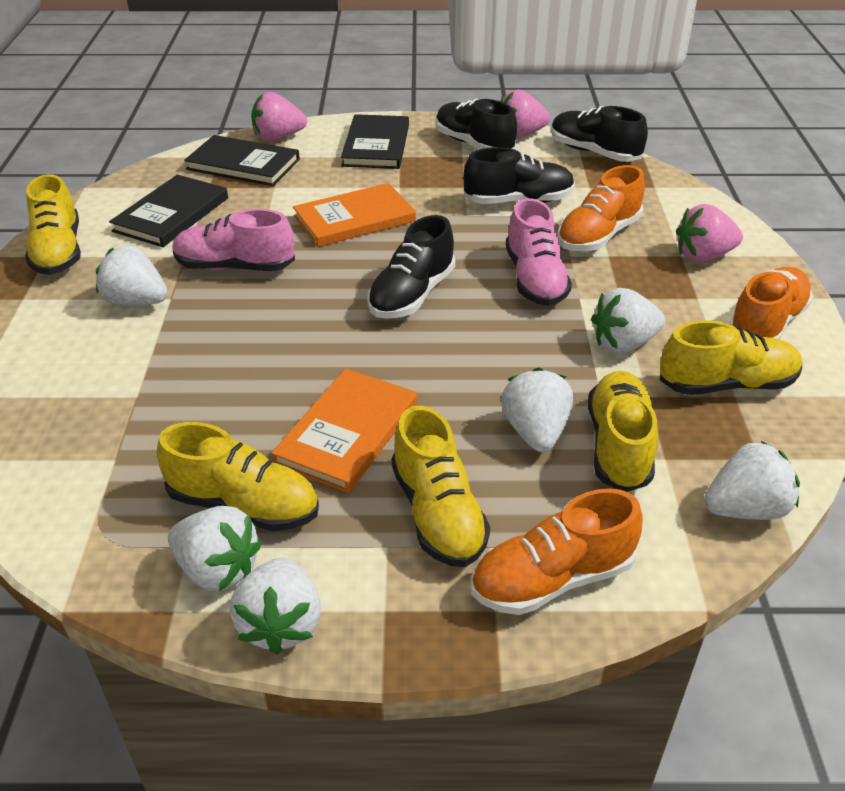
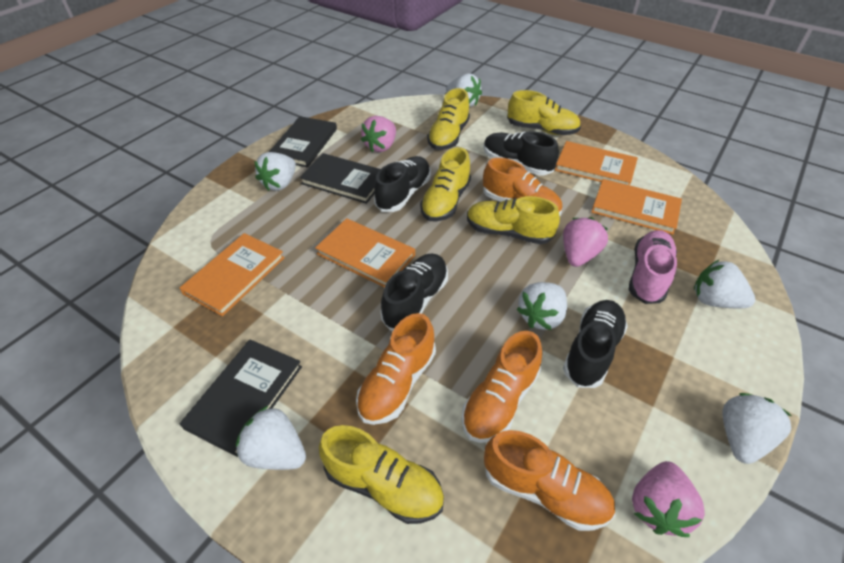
orange book: [271,368,417,493] [293,183,416,247] = 2 -> [179,233,285,316] [315,218,415,288] [555,141,638,185] [591,179,682,235] = 4
orange shoe: [471,489,643,615] [557,165,645,251] [729,267,813,340] = 3 -> [356,313,436,425] [461,331,542,443] [483,158,562,216] [484,430,615,531] = 4
pink shoe: [173,209,295,271] [506,198,572,306] = 2 -> [629,230,677,304] = 1

